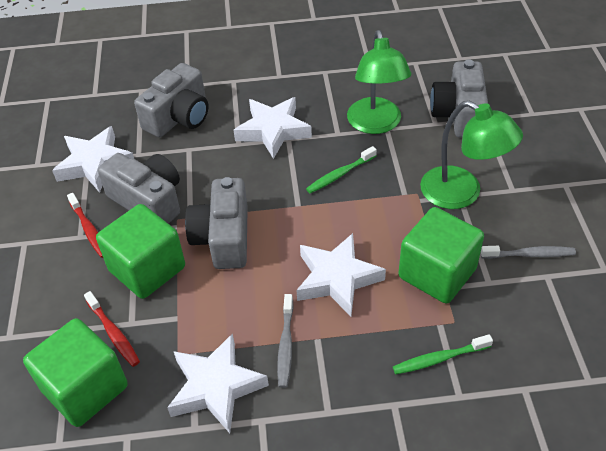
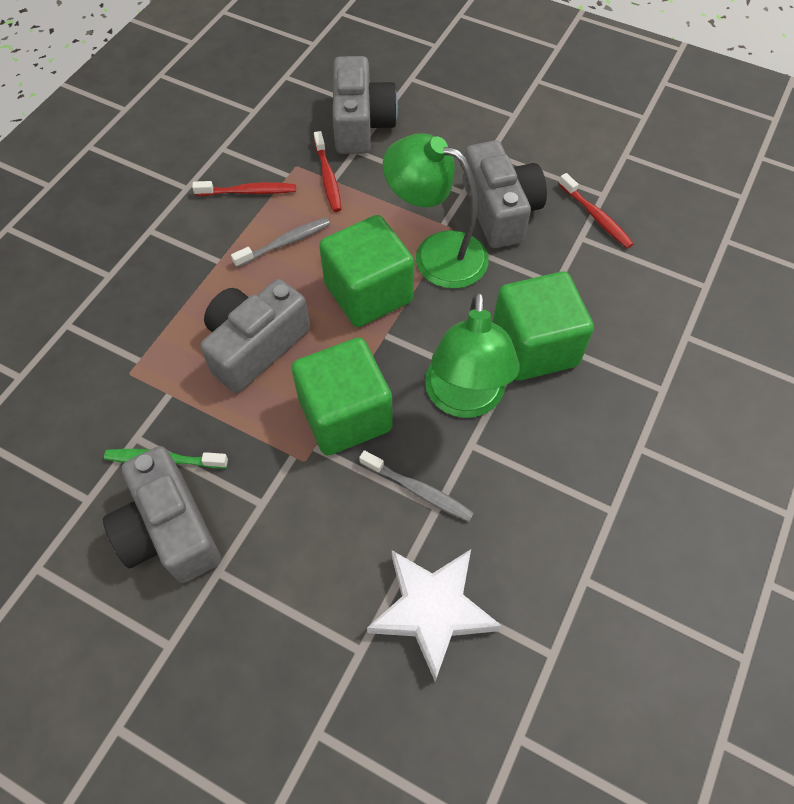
green toothbrush: [306,146,377,193] [393,334,493,374] = 2 -> [104,449,228,469] = 1
red toothbrush: [67,193,103,258] [84,291,140,367] = 2 -> [192,181,296,196] [314,131,342,212] [559,173,634,249] = 3
white star: [52,126,134,193] [167,333,269,433] [234,97,312,159] [296,233,386,317] = 4 -> [367,549,502,681] = 1

